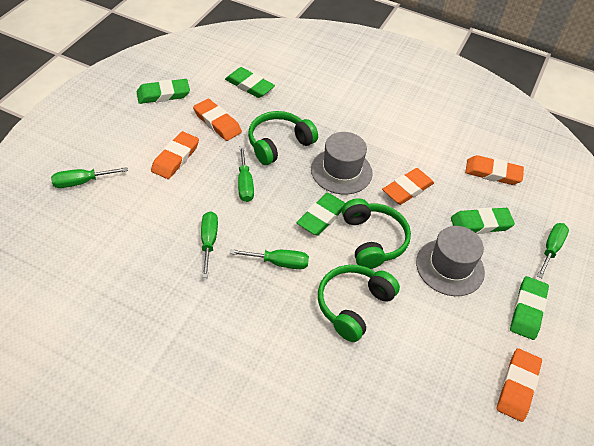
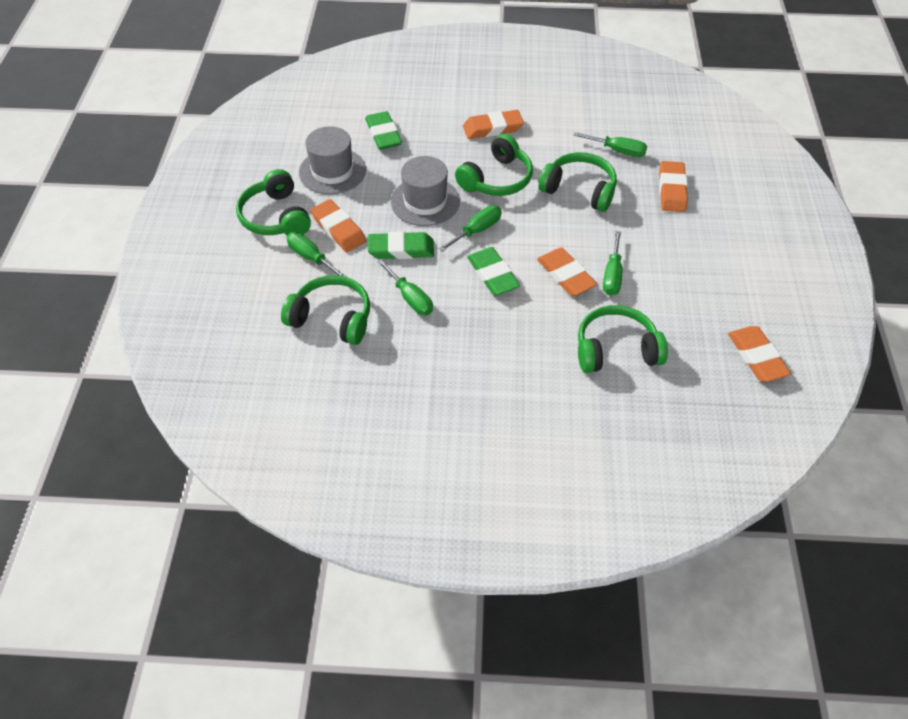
green eraser: [137,79,190,104] [225,67,275,98] [297,193,345,236] [451,207,515,234] [510,276,549,340] = 5 -> [365,111,402,150] [368,231,434,259] [467,247,520,296] = 3
green headphones: [248,111,318,165] [318,265,400,342] [342,198,411,269] = 3 -> [236,169,311,235] [281,275,370,345] [455,134,533,196] [539,152,617,212] [578,305,668,373] = 5

